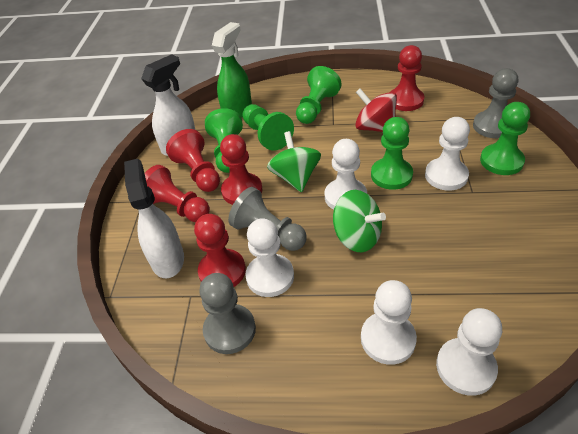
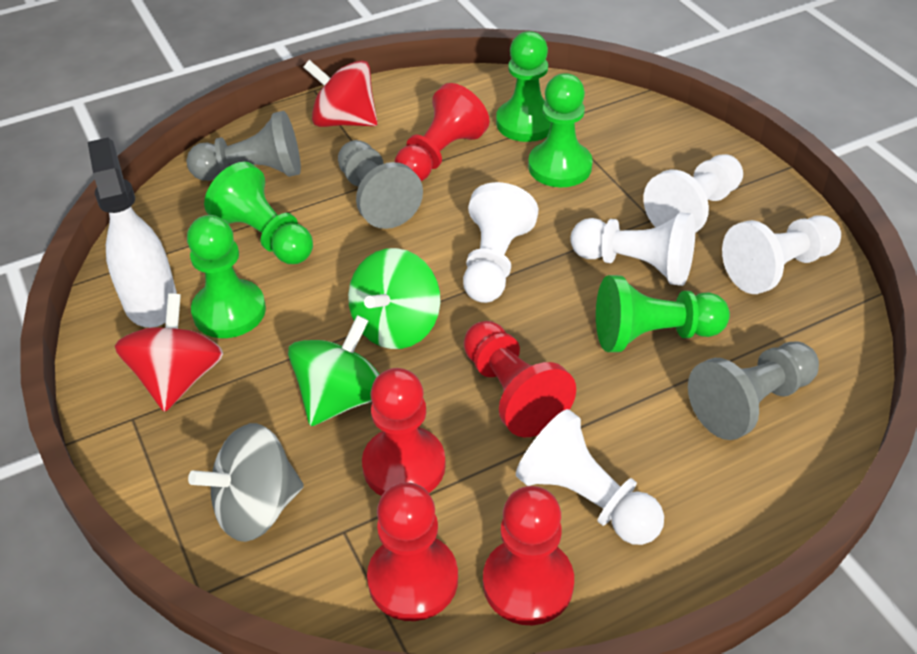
green spray bottle: [212,22,252,118] = 1 -> none = 0
grey spinning top: none = 0 -> [188,423,304,542] = 1
red spinning top: [355,88,397,132] = 1 -> [115,293,223,412] [303,60,378,127] = 2
white spray bottle: [124,159,184,278] [141,54,195,156] = 2 -> [88,137,177,328] = 1

